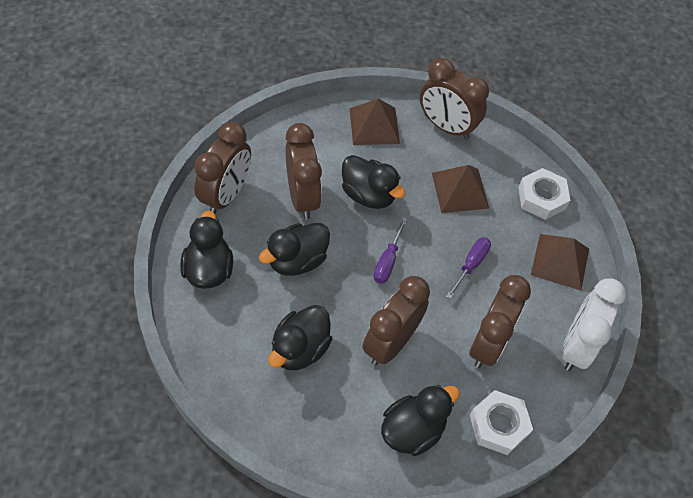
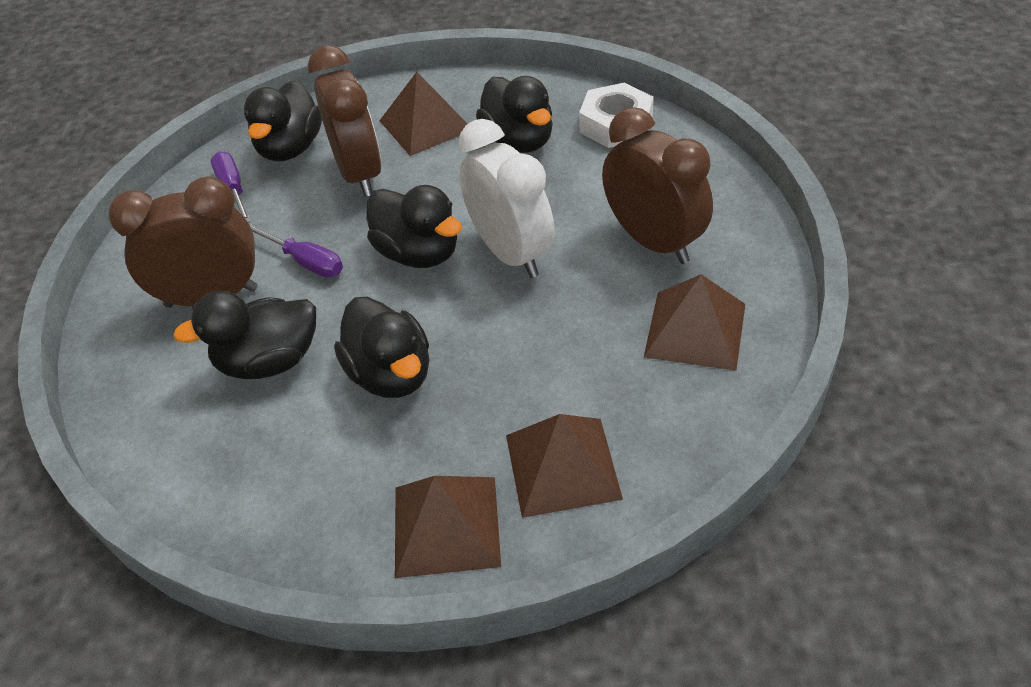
brown clock: [194,122,251,214] [285,123,322,219] [363,276,430,366] [420,58,489,140] [469,275,531,368] = 5 -> [109,176,258,308] [308,45,381,197] [602,107,713,264] = 3
brown pyramid: [350,99,400,145] [432,165,489,213] [531,234,589,290] = 3 -> [379,72,467,156] [395,476,501,578] [506,414,623,518] [644,274,745,371] = 4
white nut: [470,390,533,455] [518,168,571,220] = 2 -> [579,83,654,148] = 1

